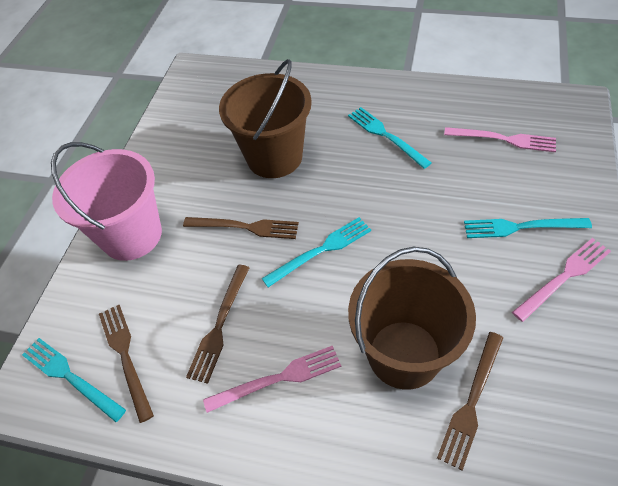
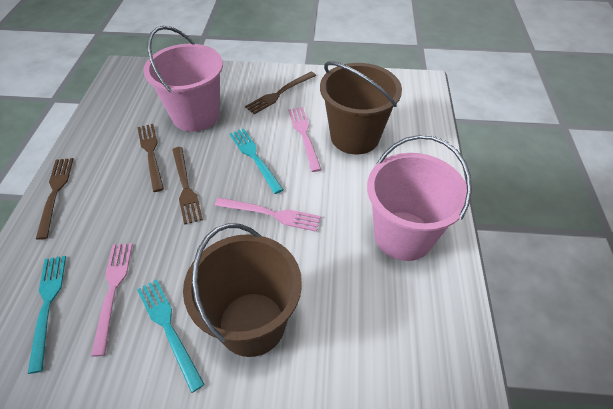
pink bucket: [51,142,162,261] = 1 -> [144,26,223,132] [367,135,472,261] = 2
turquoise fork: [22,338,126,422] [261,217,371,287] [348,107,431,169] [464,218,592,238] = 4 -> [28,256,66,374] [137,279,205,393] [230,128,284,194] = 3

